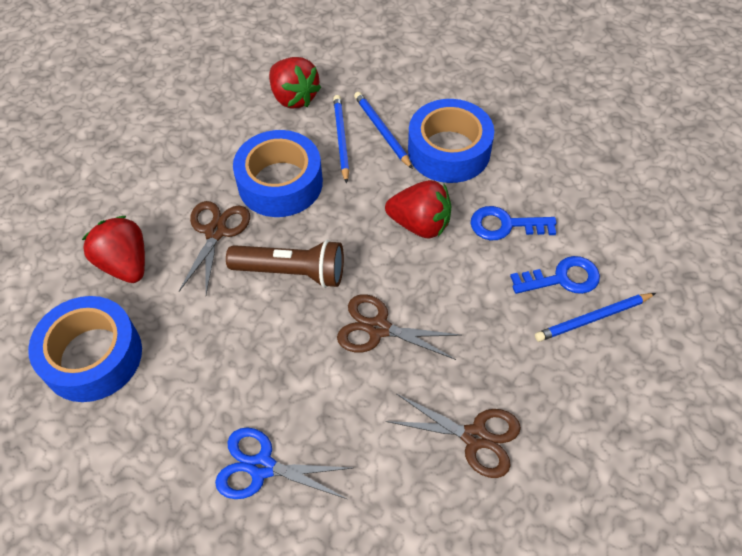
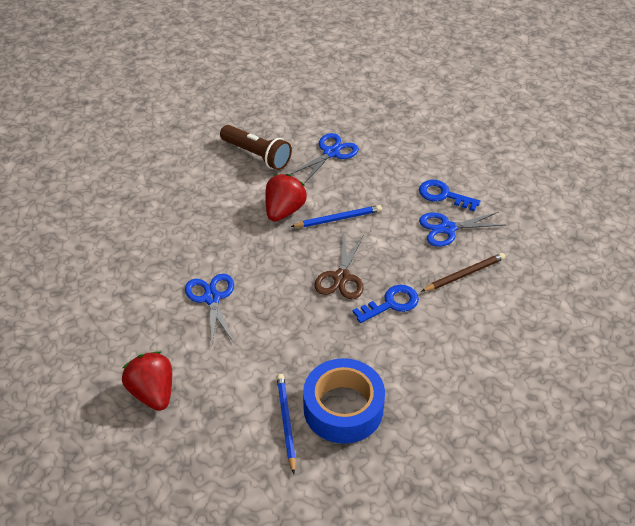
blue pencil: [333,95,349,184] [354,92,413,169] [535,293,656,342] = 3 -> [277,374,296,474] [291,205,382,227] = 2
blue scissors: [215,427,353,499] = 1 -> [185,274,234,343] [290,133,359,184] [419,212,504,247] = 3
blue tape: [28,296,142,402] [233,130,323,217] [408,99,494,183] = 3 -> [303,358,385,444] = 1
brown pencil: none = 0 -> [421,253,505,292] = 1
brown scissors: [179,201,250,295] [337,294,462,360] [386,394,521,478] = 3 -> [314,233,364,299] = 1
red strawberry: [82,216,145,283] [269,57,321,108] [385,180,451,239] = 3 -> [122,351,172,411] [265,174,307,221] = 2

